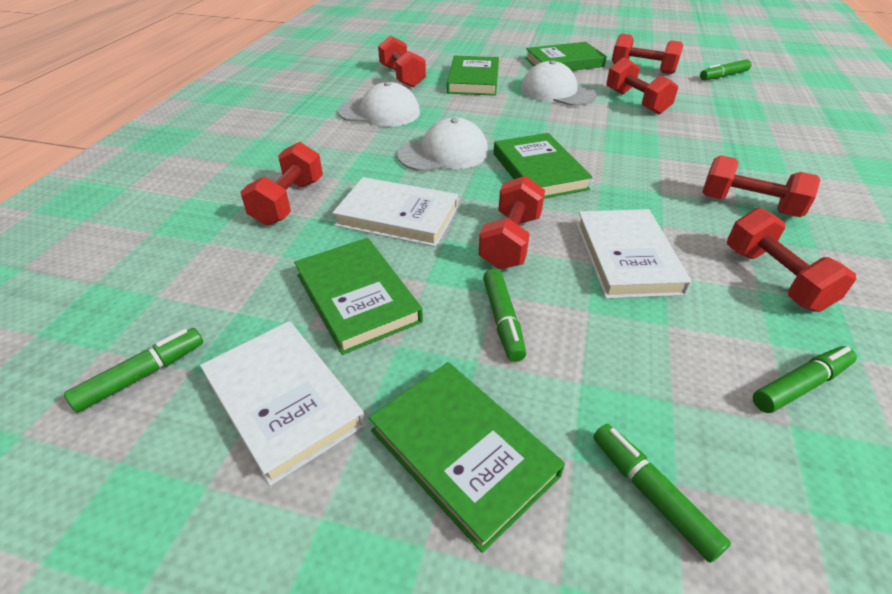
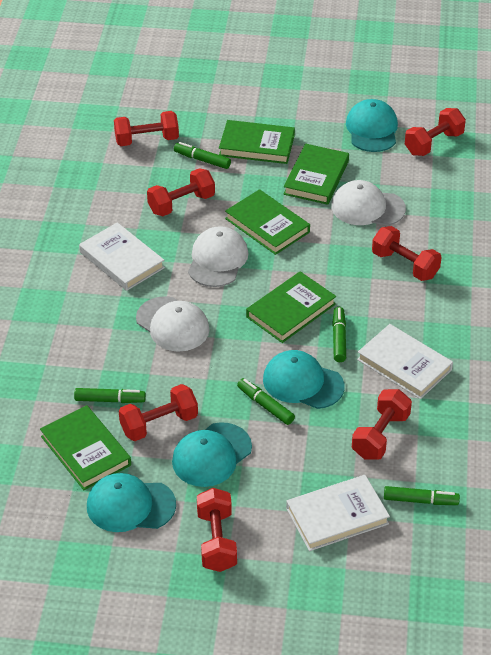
turquoise cap: none = 0 -> [87,473,176,532] [172,422,252,487] [263,350,344,409] [346,99,398,152] = 4

